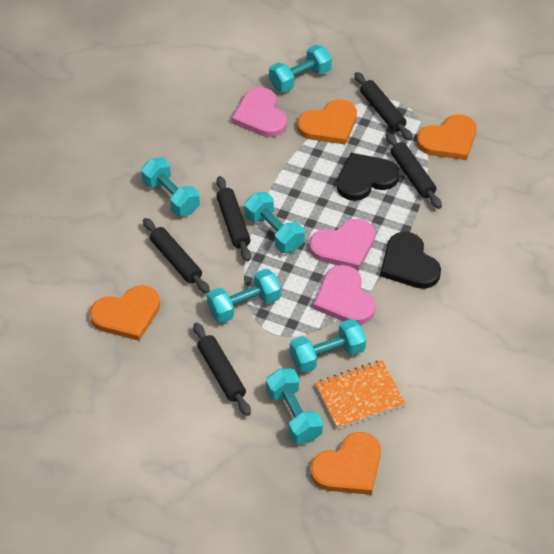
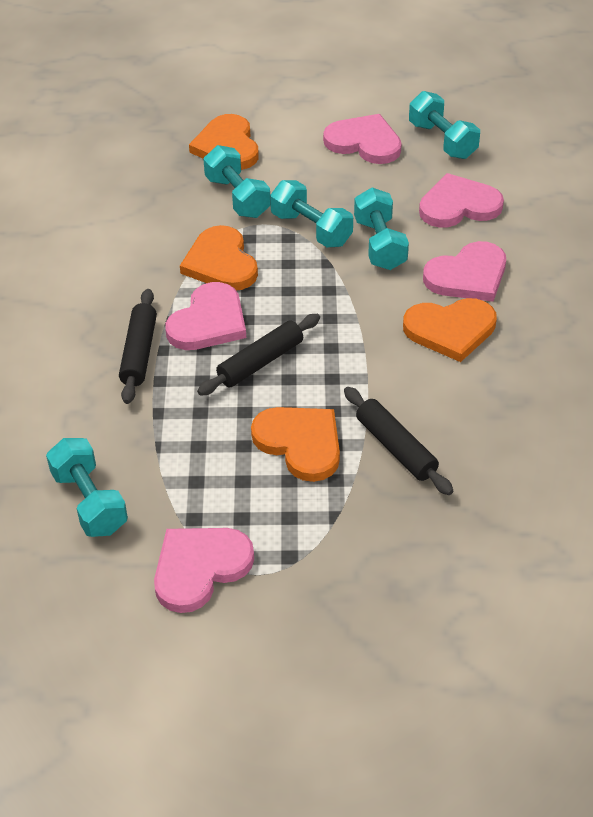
black heart: [337,153,400,201] [380,232,441,289] = 2 -> none = 0
black rolling pin: [143,218,210,294] [193,322,251,416] [216,176,251,262] [355,72,413,141] [386,132,442,209] = 5 -> [119,289,157,404] [197,314,320,396] [344,387,453,495] = 3
orange notebook: [315,360,406,429] = 1 -> none = 0
pink heart: [232,87,287,137] [309,219,375,270] [313,265,376,325] = 3 -> [154,528,254,613] [165,282,246,350] [323,114,402,164] [419,173,504,228] [423,241,506,302] = 5
turquoise dumbbell: [141,158,200,216] [207,269,281,323] [244,192,305,253] [266,368,323,444] [269,45,332,92] [290,319,366,373] = 6 -> [46,438,128,537] [203,145,271,218] [270,180,353,247] [354,188,409,270] [409,91,480,159] = 5

